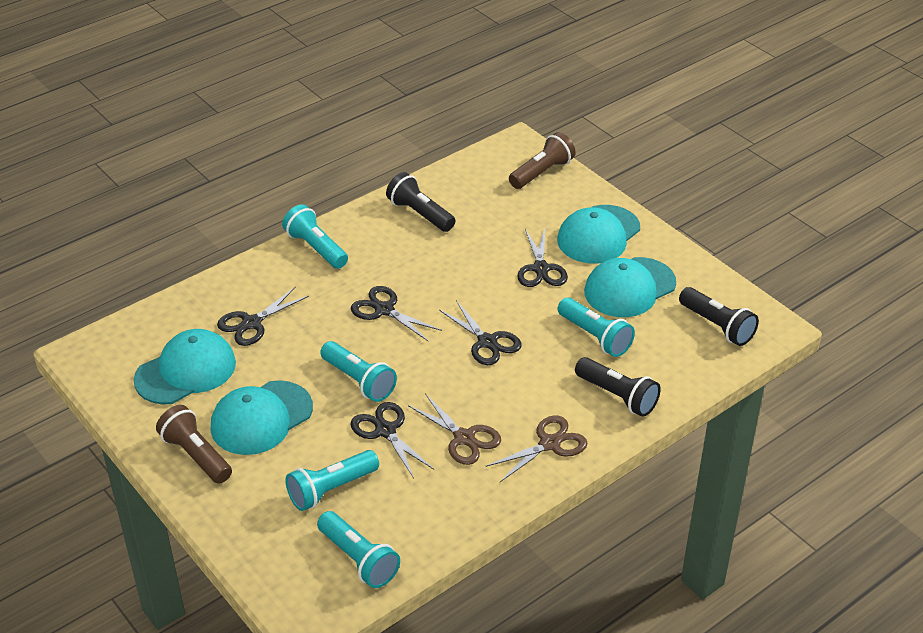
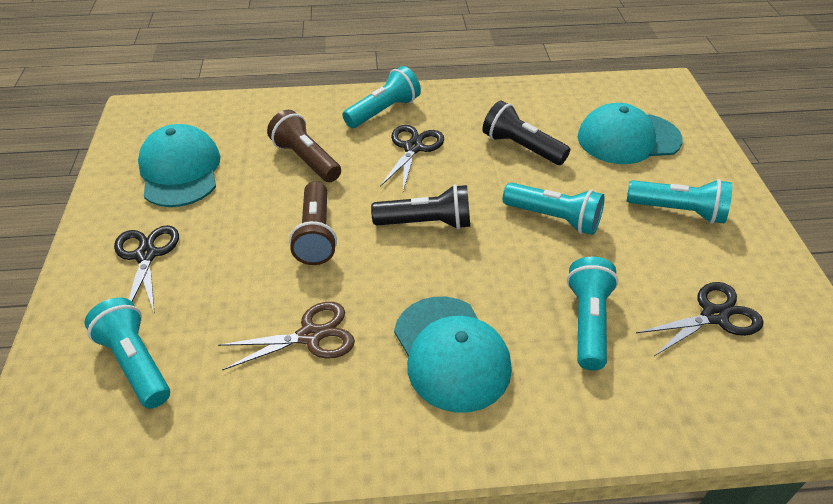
black flashlight: [386,172,455,232] [575,357,661,417] [679,287,759,346] = 3 -> [371,184,470,229] [482,101,570,165] = 2
black scissors: [217,287,309,346] [350,402,434,478] [351,286,442,341] [439,300,522,365] [517,228,568,287] = 5 -> [114,225,179,314] [380,125,444,191] [636,282,764,356] = 3
brown scissors: [408,393,501,465] [486,415,588,482] = 2 -> [218,302,355,370] = 1
turquoise cap: [134,329,236,404] [211,380,313,455] [557,205,640,264] [584,257,676,317] = 4 -> [138,124,221,207] [394,297,512,413] [578,103,683,164] = 3

